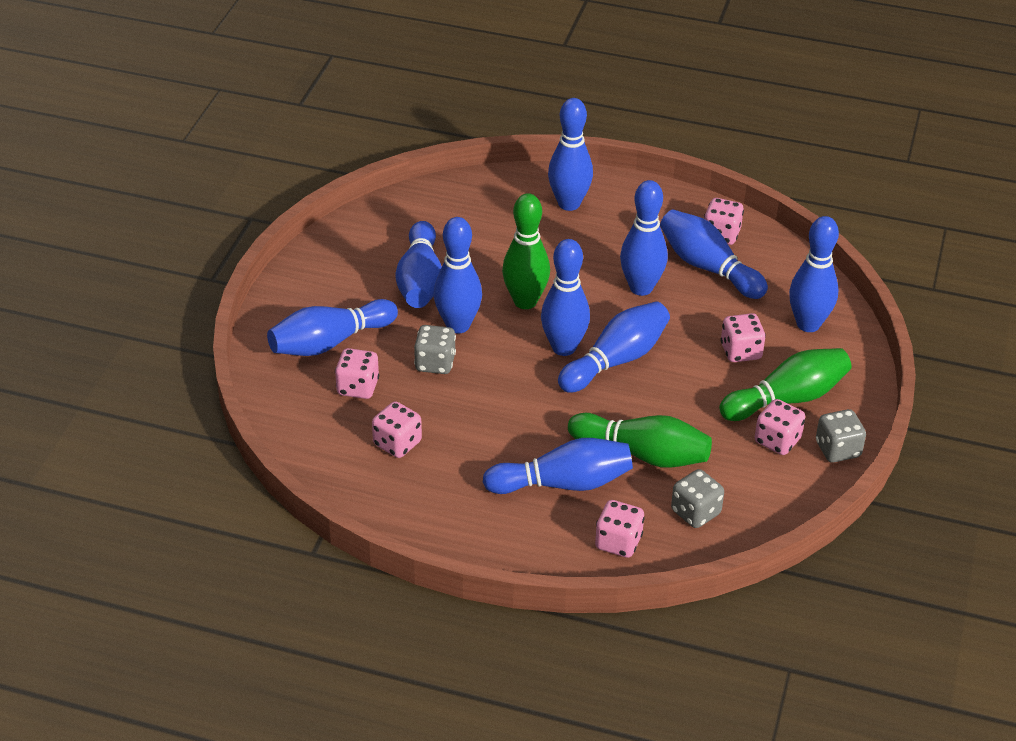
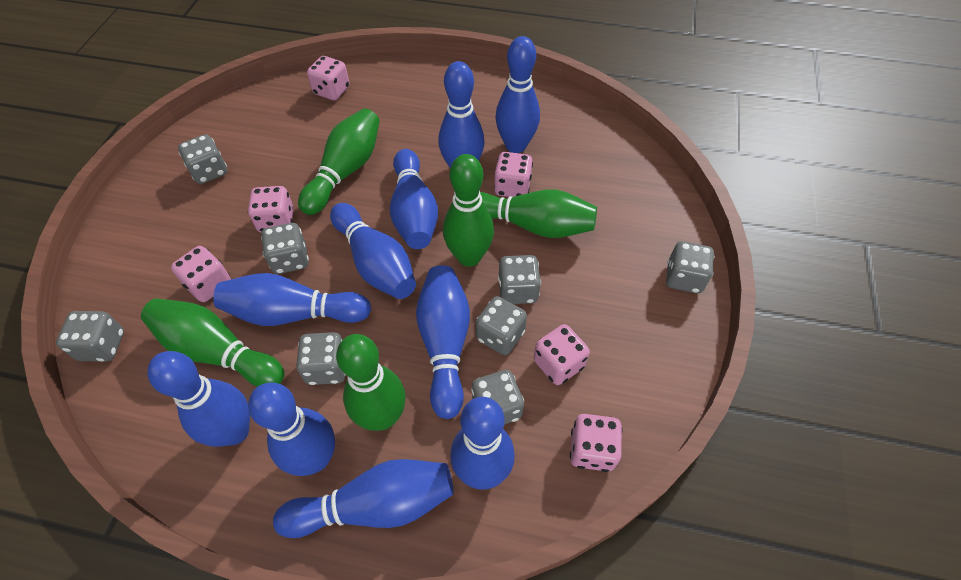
green bowling pin: [502,193,550,309] [568,413,712,468] [719,348,851,421] = 3 -> [141,298,285,387] [298,108,380,215] [336,334,406,431] [443,154,494,267] [480,189,597,238] = 5
grey dice: [414,325,456,374] [671,469,724,528] [816,409,866,463] = 3 -> [56,311,124,362] [178,134,228,184] [261,223,309,274] [296,332,346,385] [471,370,524,425] [476,296,527,355] [498,255,541,304] [666,241,715,293] = 8

